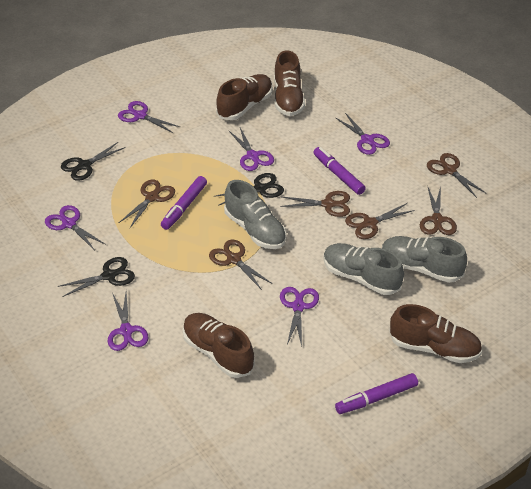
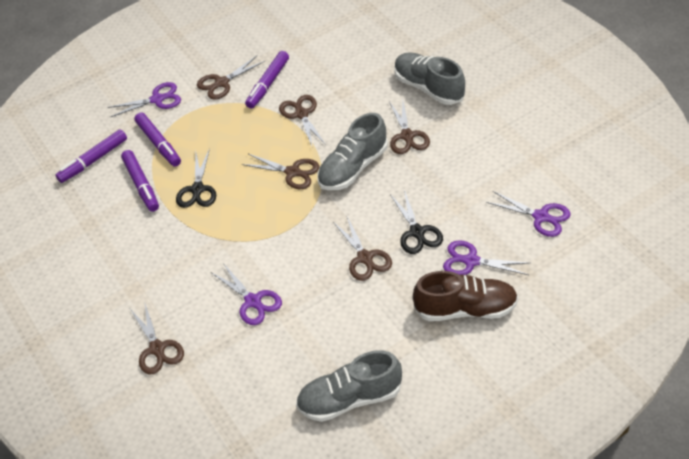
black scissors: [58,257,135,297] [61,142,126,181] [213,173,284,206] = 3 -> [176,148,216,208] [390,190,443,254] = 2
brown shoe: [183,313,255,378] [216,74,273,120] [274,50,305,116] [389,304,482,363] = 4 -> [413,271,518,321] = 1
purple marker: [161,176,207,230] [313,147,366,195] [335,373,418,414] = 3 -> [55,129,127,183] [121,150,159,212] [134,113,181,167] [245,51,289,109] = 4
purple scissors: [45,205,106,251] [108,293,149,351] [118,101,180,133] [228,128,274,171] [280,287,319,347] [336,113,390,155] = 6 -> [107,82,181,117] [211,263,282,325] [443,240,530,275] [486,191,570,237] = 4

